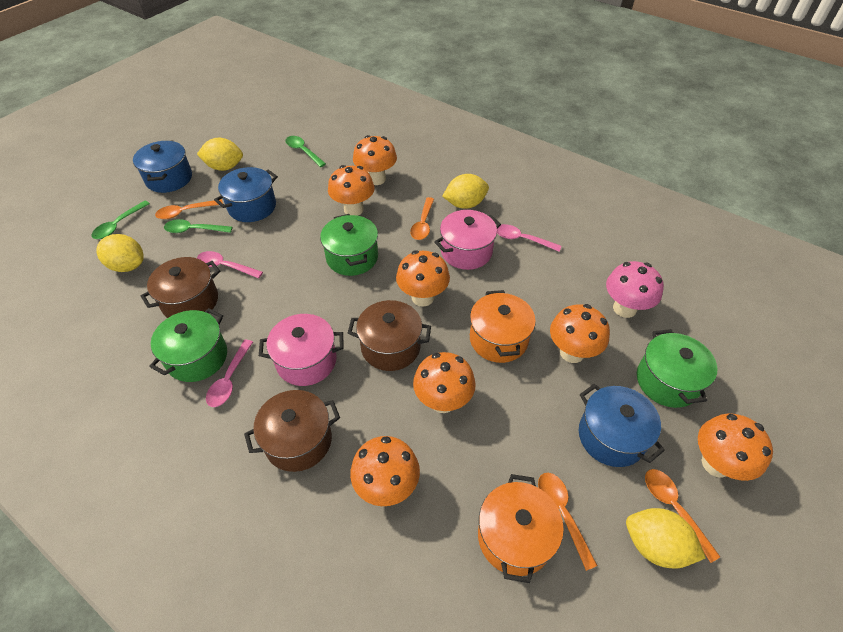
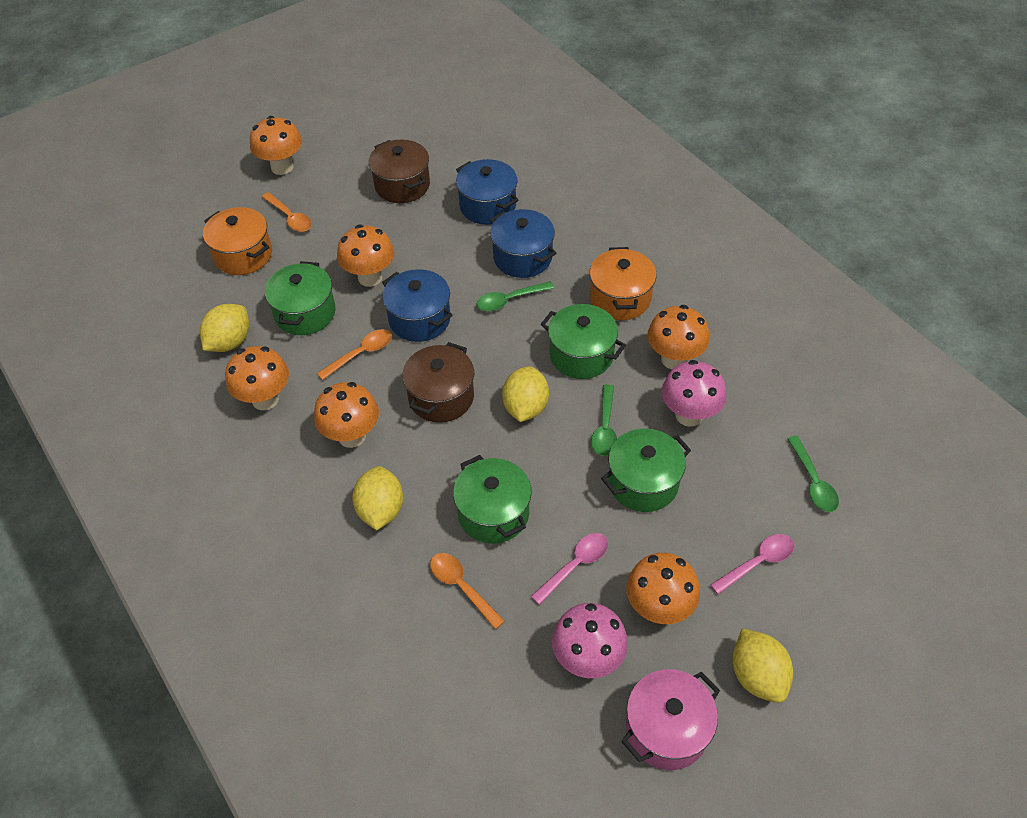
brown pot: [141,257,221,318] [244,390,340,472] [348,300,431,371] = 3 -> [369,139,430,203] [402,342,474,423] = 2
green pot: [149,308,227,382] [320,214,378,276] [637,329,718,408] = 3 -> [265,261,336,335] [453,455,531,544] [541,304,626,379] [601,428,691,512] = 4
orange mushroom: [328,165,374,216] [350,436,420,506] [353,135,397,185] [396,250,450,307] [413,352,476,413] [550,304,610,363] [698,413,773,481] = 7 -> [225,346,289,410] [250,116,302,175] [314,382,379,448] [337,225,394,287] [626,553,700,624] [647,305,709,369] = 6
orange spoon: [155,199,223,219] [410,197,434,240] [538,473,597,571] [645,469,720,563] = 4 -> [262,192,312,232] [317,329,392,380] [430,553,505,629] = 3
pink mushroom: [606,261,664,318] = 1 -> [552,603,628,678] [662,360,727,427] = 2
pink pot: [259,314,344,386] [434,210,501,270] = 2 -> [621,669,720,770] = 1
pink spoon: [197,251,263,278] [206,340,253,407] [497,224,561,252] = 3 -> [531,533,608,605] [710,534,795,595] = 2

